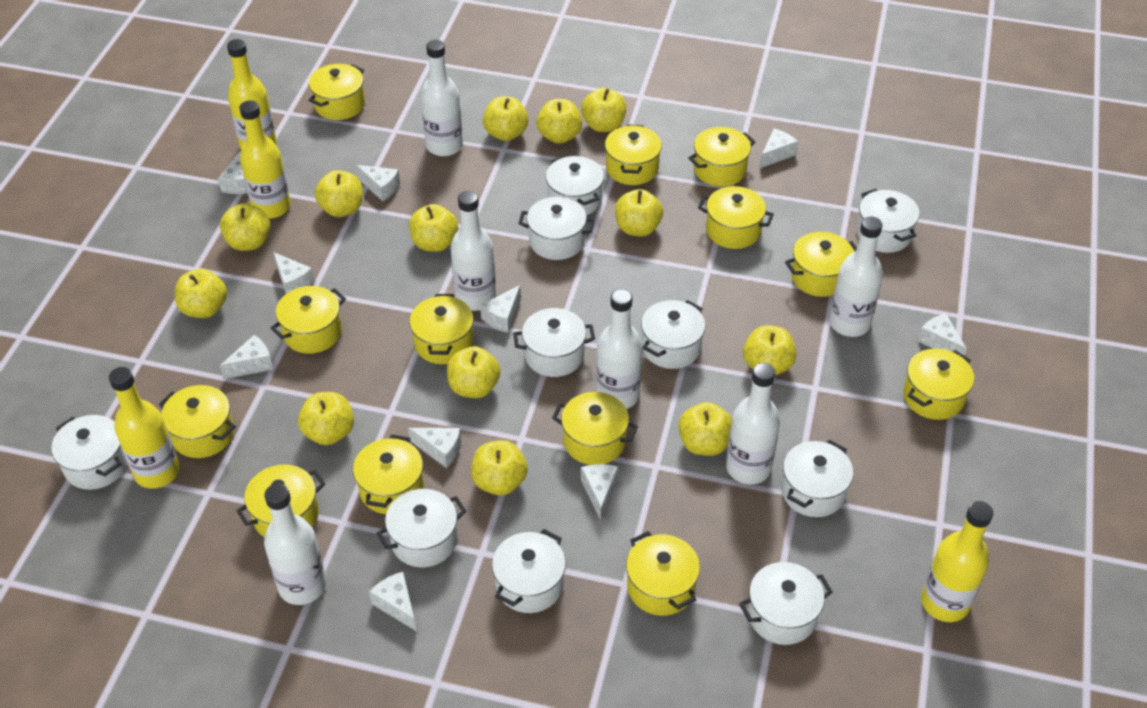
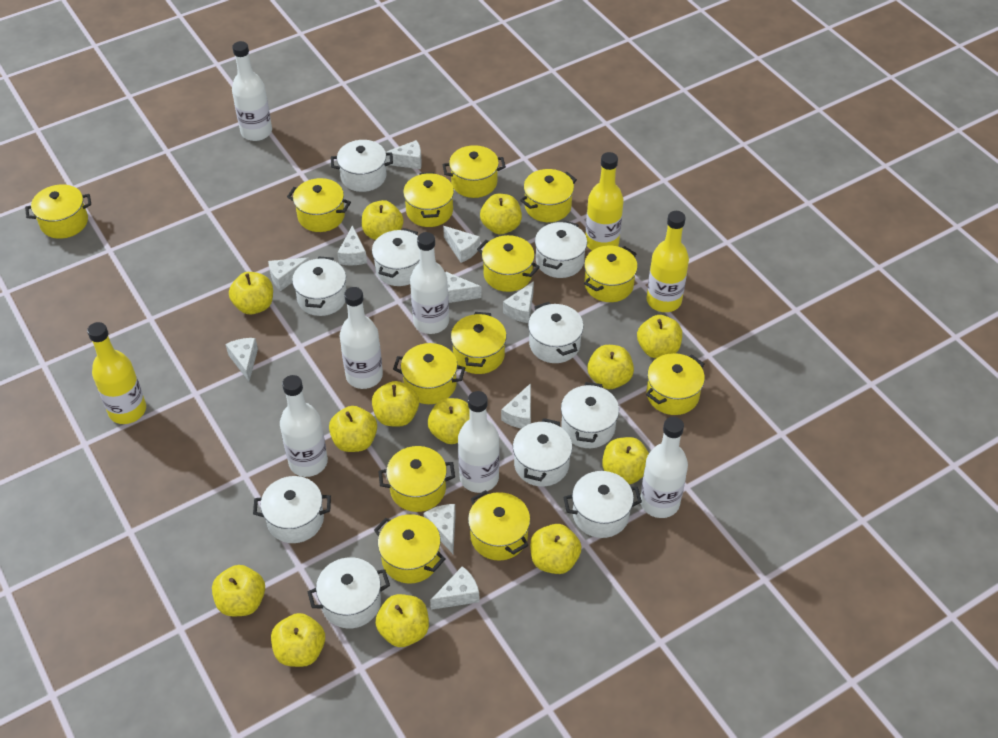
yellow bottle: [109,367,180,489] [227,39,277,149] [239,100,291,218] [921,501,993,622] = 4 -> [87,322,146,424] [585,152,624,250] [647,211,689,312] = 3

